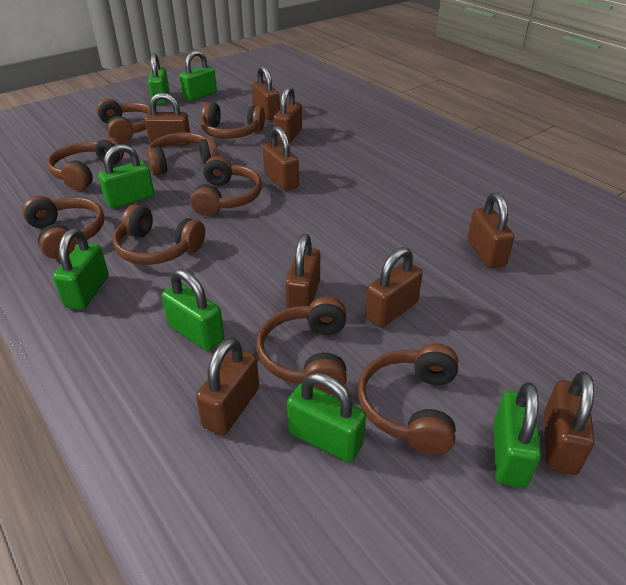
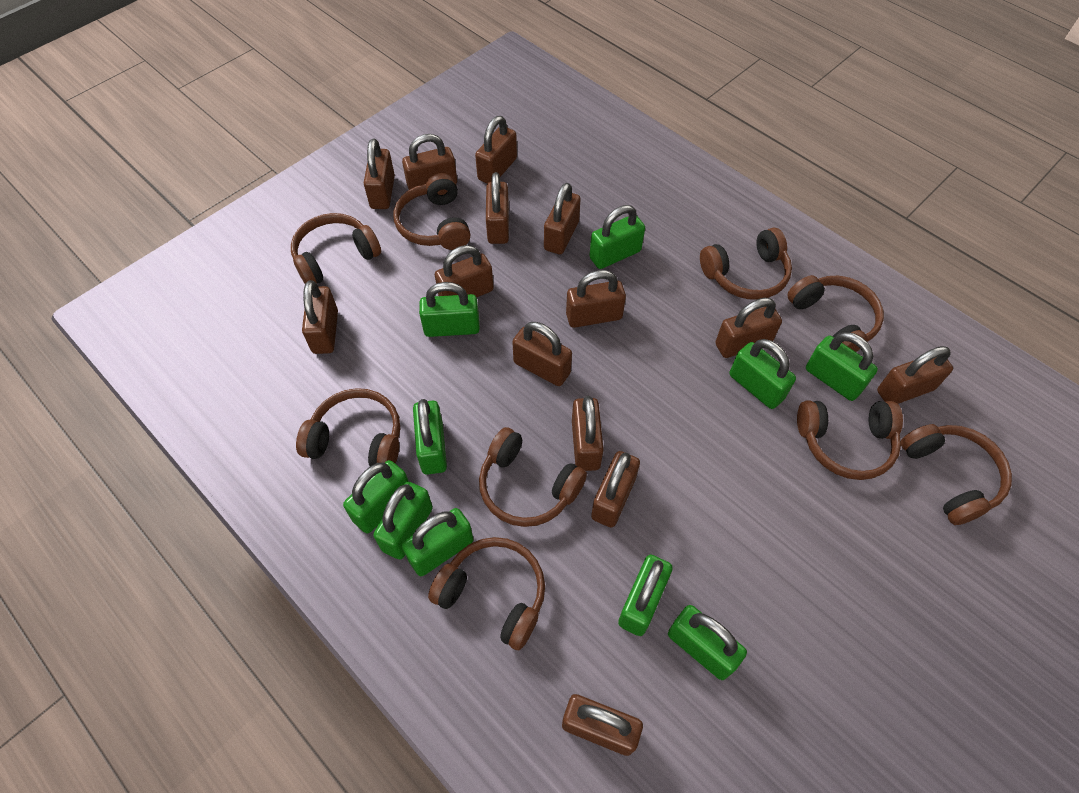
brown padlock: [145,92,190,145] [196,338,259,435] [251,65,280,120] [263,126,299,191] [274,86,302,144] [285,234,320,309] [365,247,423,328] [468,193,514,268] [544,371,595,475] = 9 -> [302,280,338,354] [364,138,395,209] [402,134,457,190] [435,245,494,297] [475,116,517,183] [486,172,509,244] [512,322,572,386] [544,183,581,255] [562,694,643,756] [566,270,626,328] [572,396,604,471] [591,451,640,528] [716,298,782,358] [877,346,953,404] = 14
green padlock: [53,229,109,310] [98,144,154,208] [148,53,169,105] [161,269,224,351] [180,50,217,101] [287,372,366,462] [494,382,541,488] = 7 -> [343,460,409,533] [373,482,433,560] [402,508,473,576] [413,399,447,475] [419,282,480,337] [589,205,645,269] [618,554,673,636] [668,605,747,680] [730,339,796,409] [806,332,878,401] = 10

